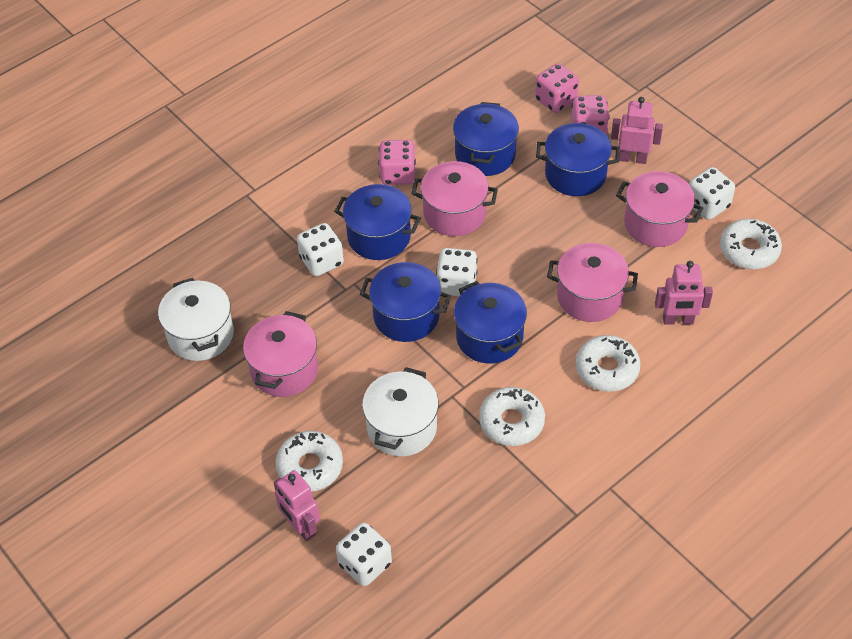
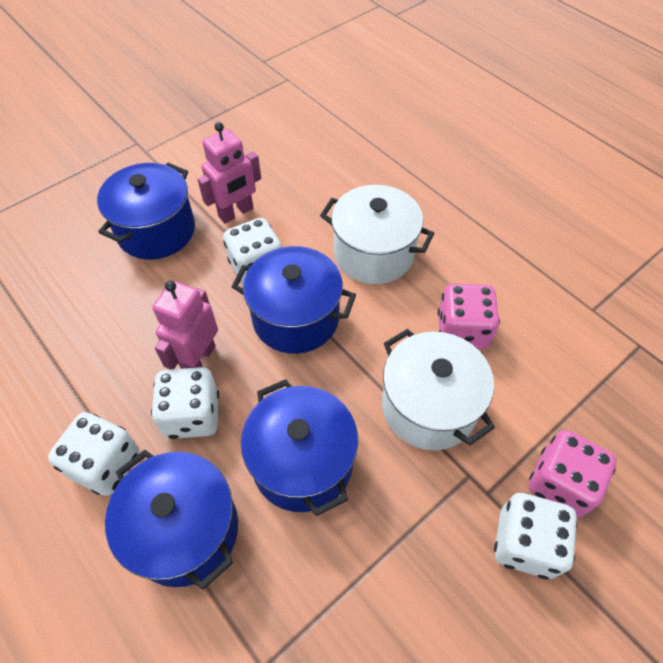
blue pot: [334,184,421,260] [360,262,451,342] [453,102,519,176] [454,281,527,364] [536,123,620,196] = 5 -> [97,163,195,259] [105,450,238,590] [231,246,356,354] [241,379,358,516] = 4
pink dice: [378,140,416,185] [535,63,579,113] [571,95,609,135] = 3 -> [438,284,500,350] [529,430,617,517] = 2
pink pot: [243,311,318,397] [411,161,498,236] [547,243,638,322] [616,171,703,247] = 4 -> none = 0
pink robot: [274,470,320,541] [611,97,663,164] [655,261,713,325] = 3 -> [152,281,218,369] [198,122,261,223] = 2
white donut: [276,431,343,492] [479,387,545,446] [576,335,641,392] [720,219,782,269] = 4 -> none = 0

